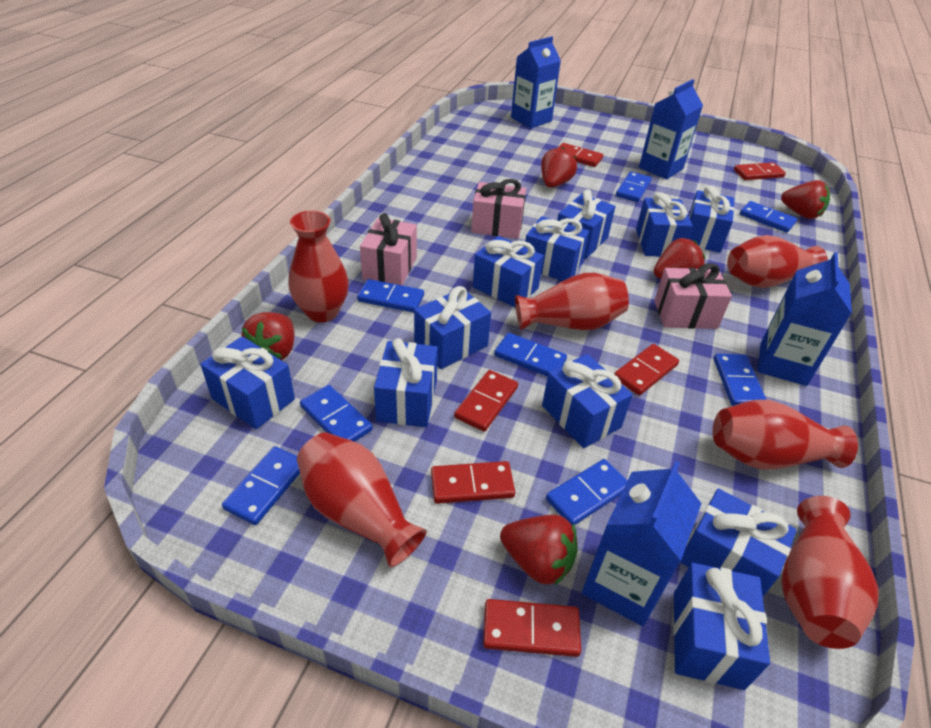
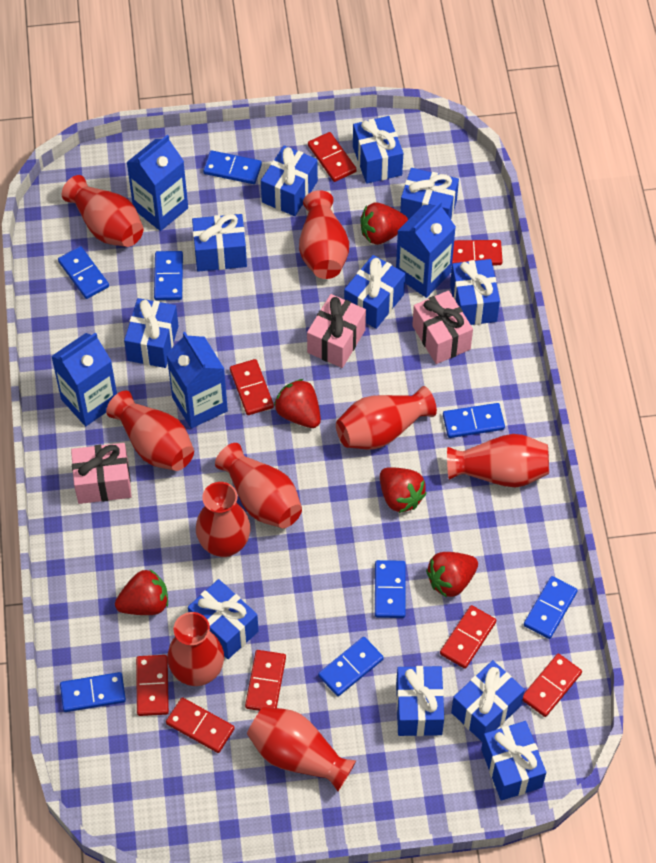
red domino: [431,461,515,504] [454,370,518,432] [483,599,581,657] [558,143,603,167] [614,344,679,395] [734,162,786,180] = 6 -> [136,655,169,716] [166,697,235,753] [230,359,274,415] [245,650,286,711] [308,132,357,182] [440,605,496,669] [452,240,503,265] [522,654,582,717] = 8
red vase: [289,211,349,322] [297,432,427,568] [515,273,629,330] [713,400,858,469] [727,235,828,288] [781,496,879,649] = 6 -> [62,175,143,247] [106,390,194,471] [167,612,224,686] [196,482,250,557] [215,443,302,528] [247,707,356,791] [299,190,349,279] [336,386,437,450] [447,434,549,487] = 9

